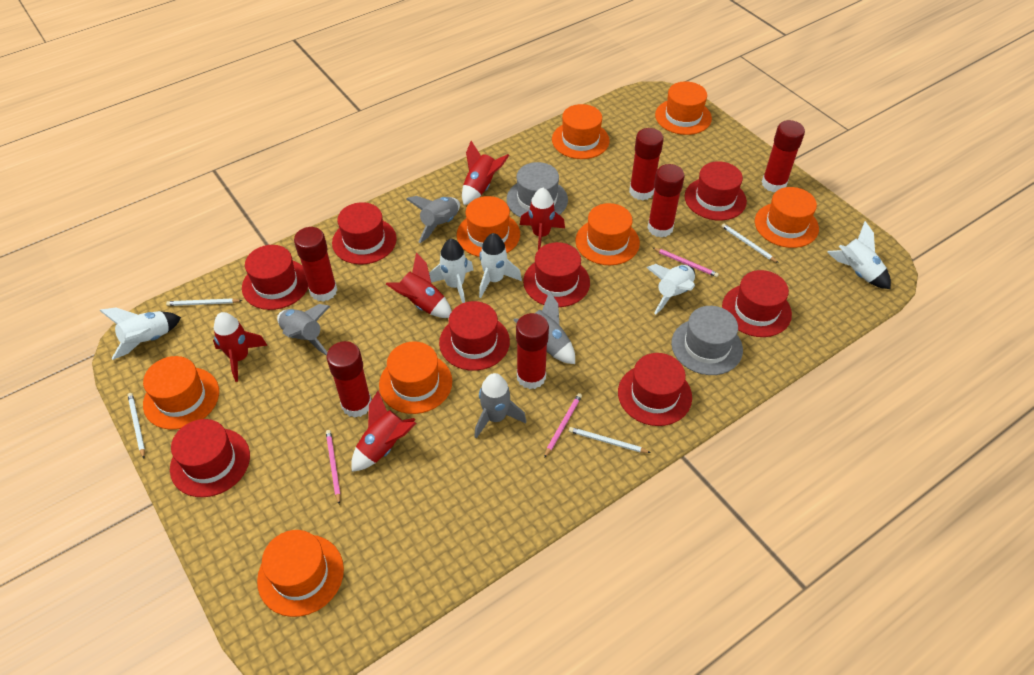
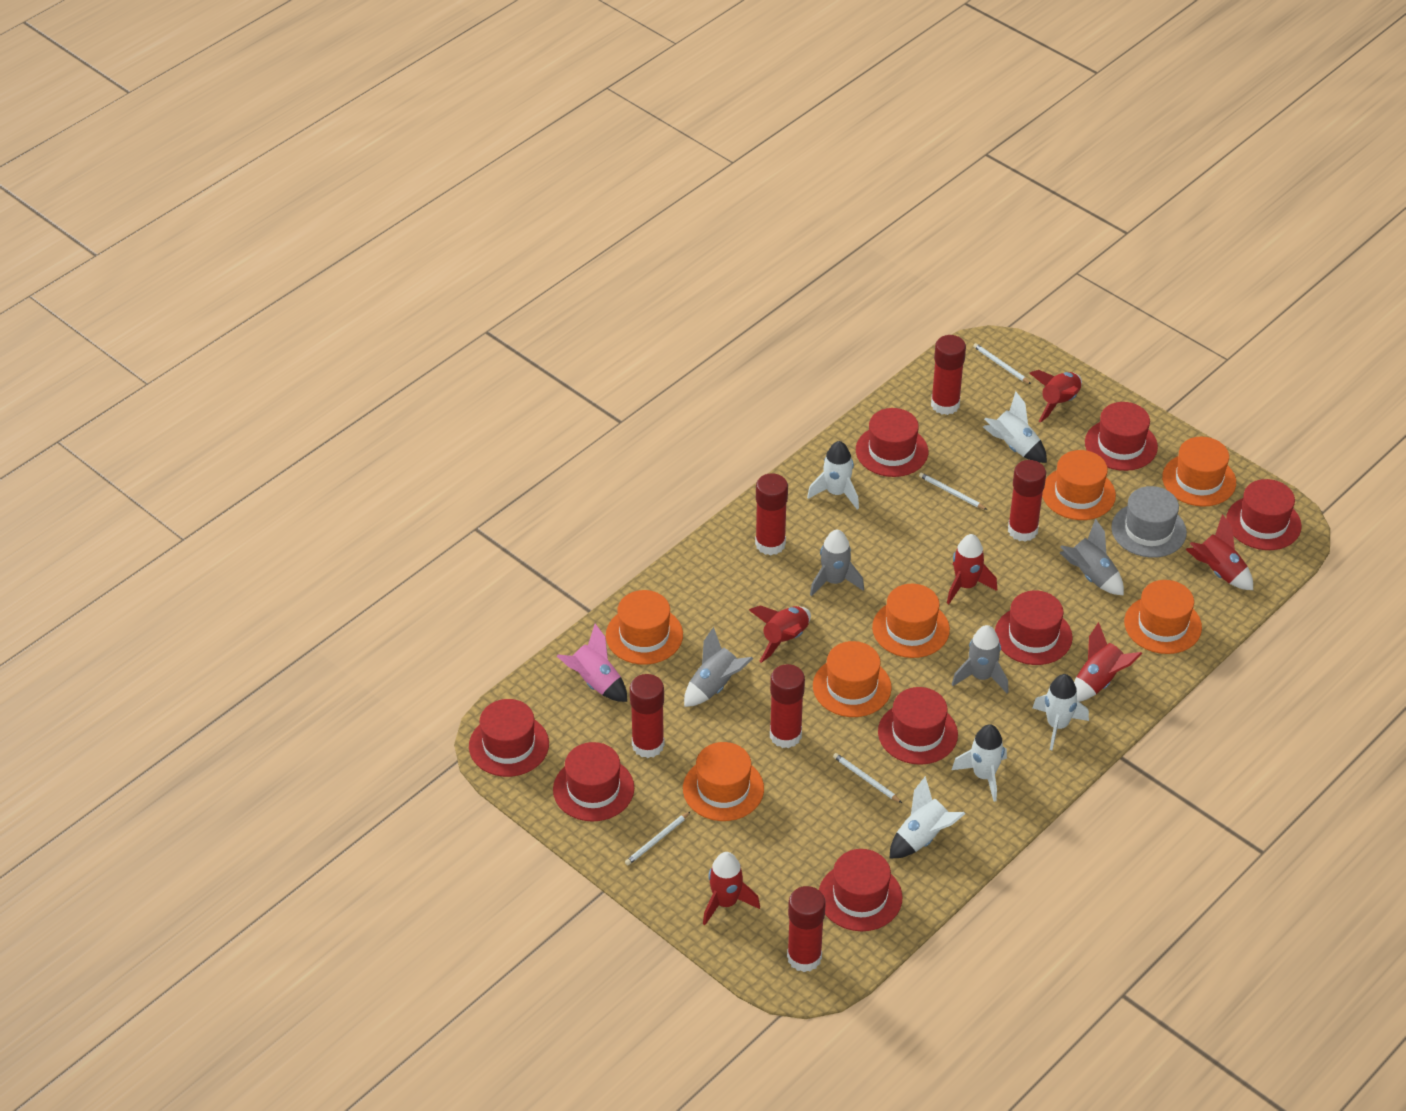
grey hat: [507,162,568,218] [671,306,743,375] = 2 -> [1111,486,1187,558] = 1
orange hat: [143,356,219,430] [257,530,344,617] [379,342,452,414] [457,196,520,257] [552,104,610,159] [575,203,640,265] [655,81,712,135] [755,187,819,248] = 8 -> [606,590,683,665] [683,742,764,821] [813,641,892,717] [872,584,950,658] [1042,450,1116,520] [1124,580,1202,654] [1162,437,1236,507] = 7
pink pencil: [326,430,341,504] [544,393,582,458] [653,248,719,277] = 3 -> none = 0
pink rocket: none = 0 -> [557,624,627,702] = 1
red rocket: [213,312,267,382] [351,391,417,472] [386,252,452,318] [462,141,509,205] [520,188,565,250] = 5 -> [703,852,760,925] [749,606,811,663] [947,534,997,604] [1029,370,1082,422] [1074,622,1142,702] [1185,514,1253,590] = 6

